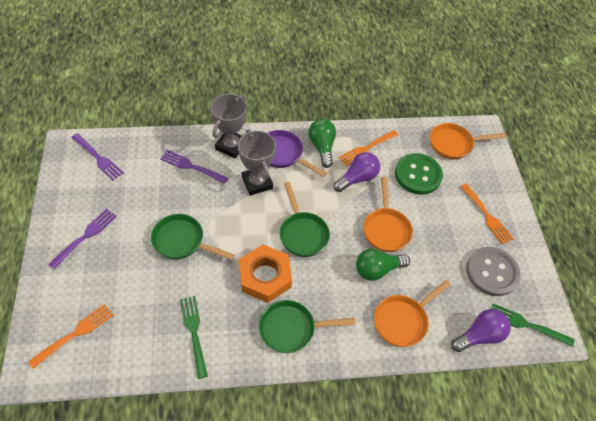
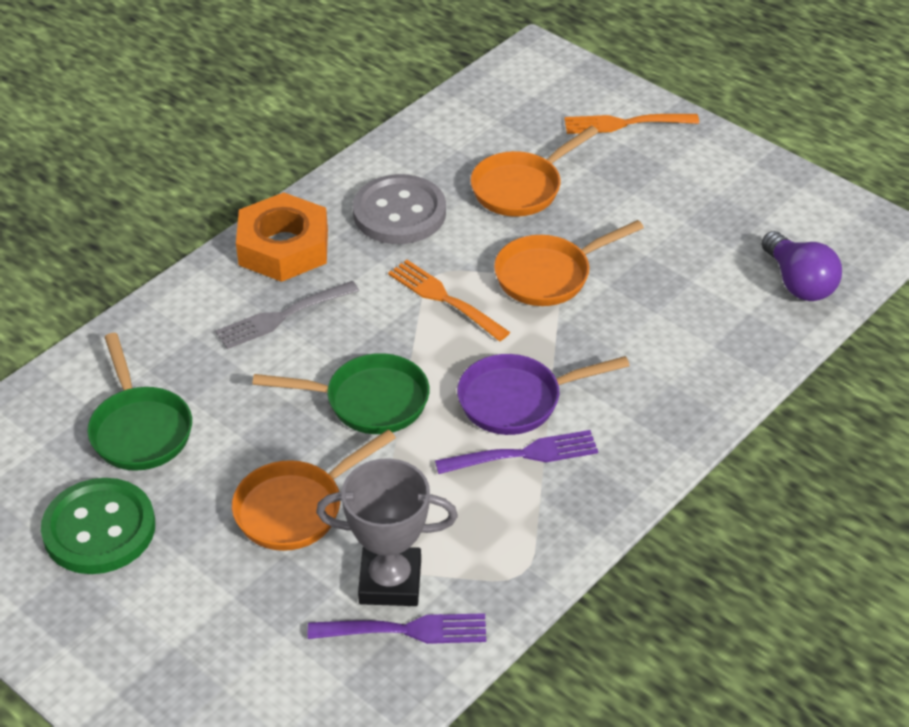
green fork: [180,296,208,379] [492,303,574,347] = 2 -> none = 0
green light bulb: [308,119,336,168] [356,248,410,281] = 2 -> none = 0
green pan: [151,214,235,260] [259,300,355,353] [280,182,330,257] = 3 -> [87,333,192,471] [252,353,429,434] = 2
grey fork: none = 0 -> [215,281,359,349] = 1
grey trophy: [210,94,247,158] [238,129,276,195] = 2 -> [316,458,458,606] = 1
orange fork: [28,304,113,369] [339,130,398,166] [460,184,514,244] = 3 -> [388,260,510,341] [564,114,699,134] = 2
purple fork: [49,209,117,269] [71,133,124,181] [160,150,228,184] = 3 -> [308,613,486,644] [435,430,598,474] = 2
purple light bulb: [334,152,380,192] [451,309,511,352] = 2 -> [762,231,842,301] = 1

